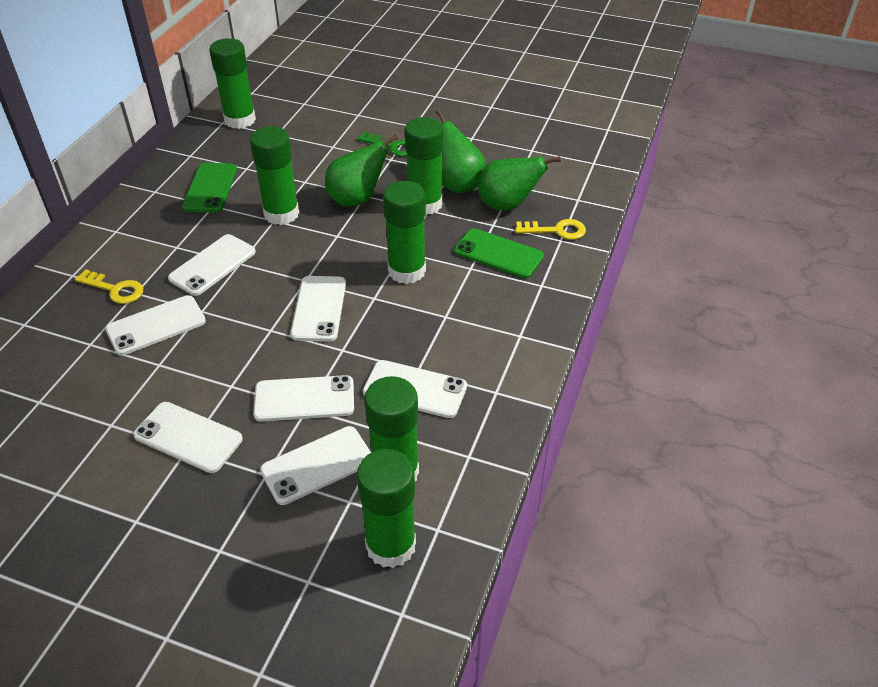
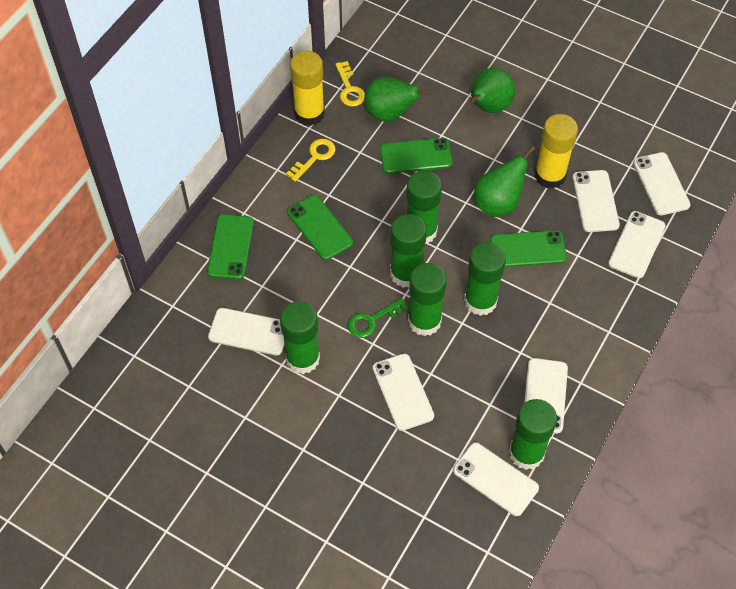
green phone: [182,163,237,213] [454,228,544,279] = 2 -> [207,214,254,280] [287,195,353,260] [380,138,453,174] [490,230,567,267] = 4
yellow glue stick: none = 0 -> [290,51,325,126] [535,114,578,189] = 2

